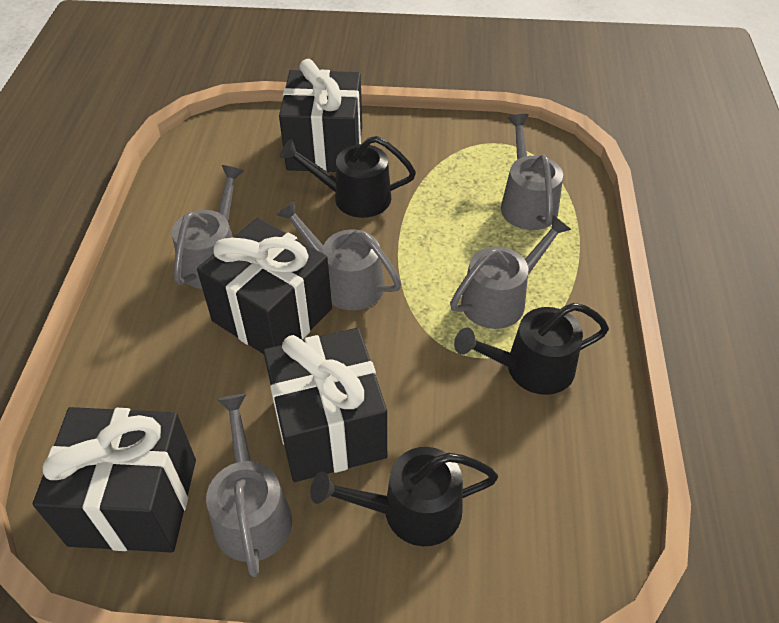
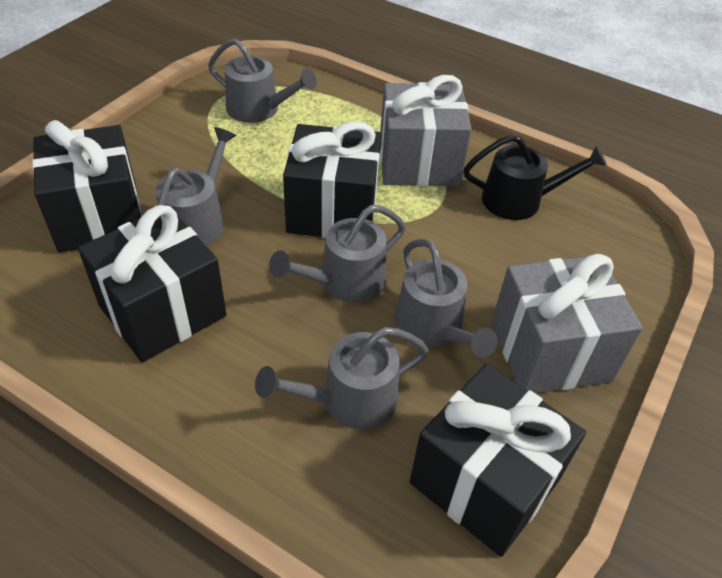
black watering can: [279,136,416,218] [310,447,498,546] [454,303,609,395] = 3 -> [464,134,607,220] = 1
grey gift: none = 0 -> [380,75,472,186] [491,254,643,393] = 2

